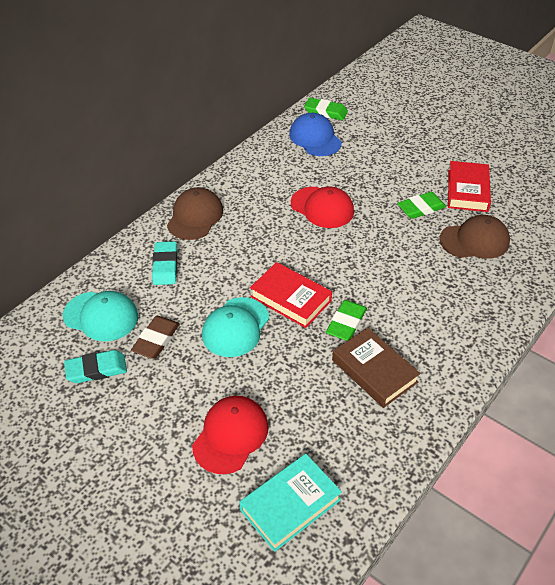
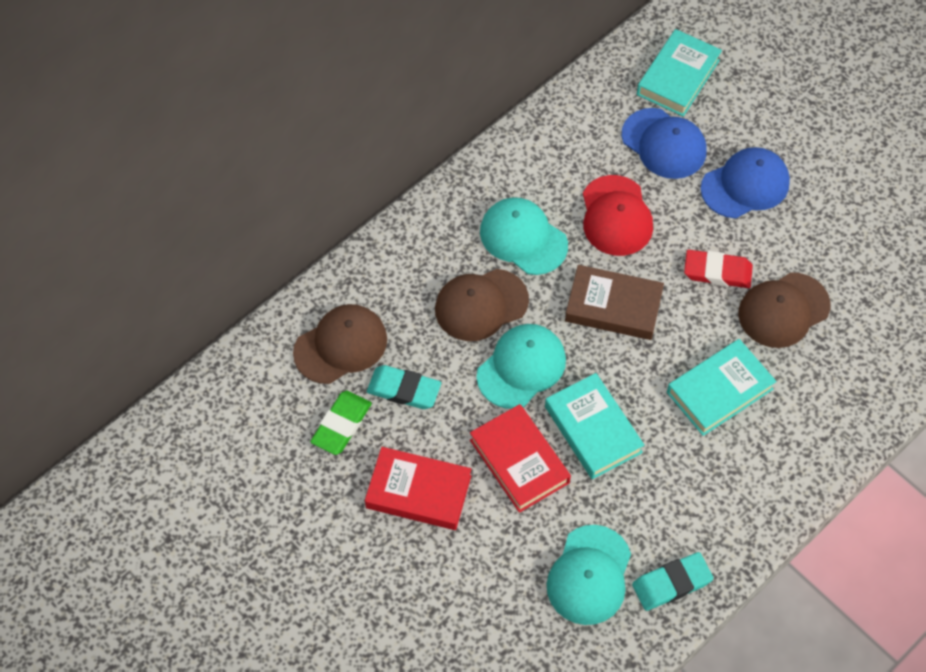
blue cap: [289,113,342,156] = 1 -> [622,108,707,179] [701,147,790,218] = 2
brown cap: [167,187,223,240] [440,215,510,259] = 2 -> [293,304,387,384] [435,269,529,341] [739,272,830,348] = 3
brown eraser: [131,316,180,359] = 1 -> none = 0
green eraser: [304,98,348,120] [326,300,367,341] [397,192,446,219] = 3 -> [310,391,372,455] = 1
red cap: [192,396,269,474] [291,187,354,228] = 2 -> [583,175,653,256] = 1
red eraser: none = 0 -> [684,250,753,288] = 1
turquoise book: [239,454,342,552] = 1 -> [545,373,645,479] [637,29,722,117] [667,339,776,436] = 3
turquoise cap: [63,291,138,341] [202,297,269,357] = 2 -> [477,324,566,409] [480,197,568,275] [547,525,631,625] = 3

